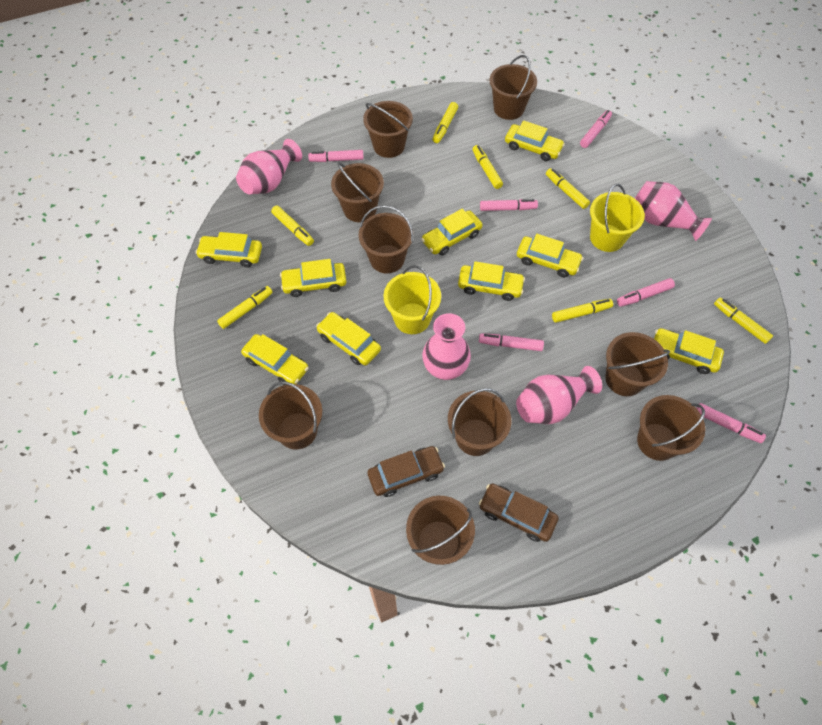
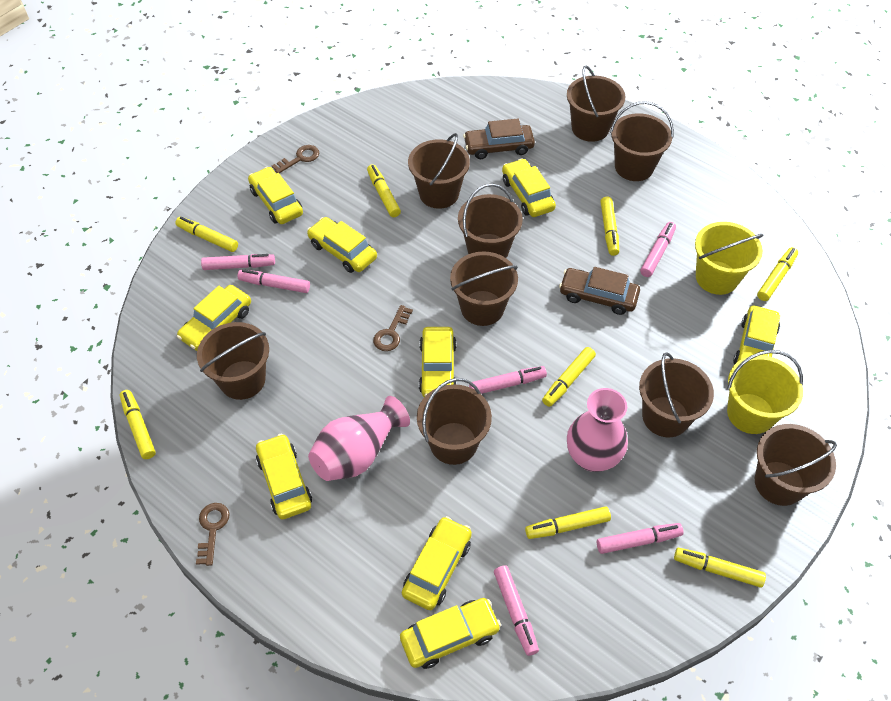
brown key: none = 0 -> [196,503,229,566] [272,145,319,173] [373,305,413,351] = 3
pink vase: [236,139,302,194] [422,313,471,380] [516,366,602,424] [635,181,712,241] = 4 -> [308,396,410,481] [567,388,628,472] = 2
yellow marker: [217,286,273,329] [271,206,314,246] [433,102,458,143] [472,145,503,189] [546,168,590,209] [552,299,613,323] [714,297,773,344] = 7 -> [120,390,156,459] [176,217,238,252] [367,164,401,217] [525,506,611,539] [542,347,596,407] [600,197,619,256] [674,548,766,588] [757,247,798,301] = 8

